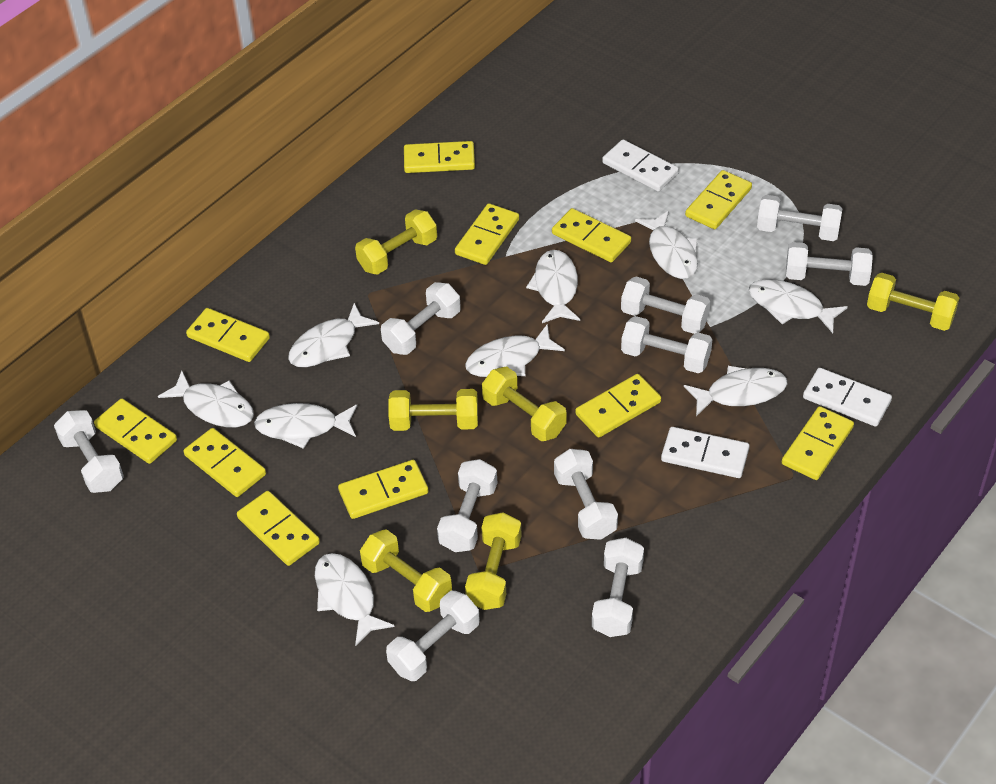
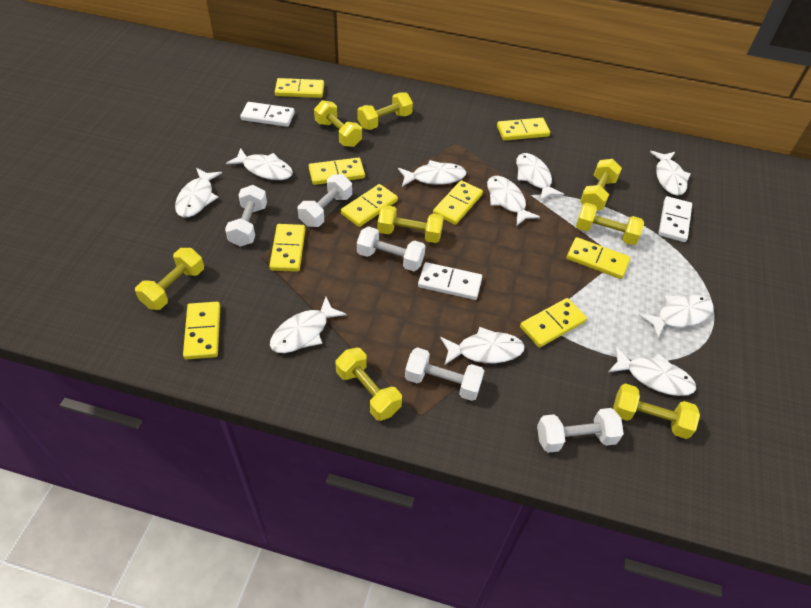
white dumbbell: [54,410,124,493] [381,282,461,355] [386,591,480,681] [437,459,497,552] [554,449,618,540] [592,538,644,637] [621,276,711,334] [621,316,712,373] [757,195,843,241] [786,242,873,286] = 10 -> [225,185,267,247] [298,174,352,227] [357,226,425,271] [405,347,484,401] [537,408,624,453] = 5
white fish: [158,371,254,427] [254,403,357,449] [288,303,379,367] [315,553,395,647] [465,324,565,377] [526,250,580,323] [635,211,698,279] [684,366,787,416] [749,279,848,333] = 9 -> [175,168,222,217] [226,148,293,180] [270,297,347,353] [398,160,466,187] [440,327,525,365] [487,176,540,225] [516,153,564,201] [608,347,696,396] [639,295,714,339] [650,151,691,196] = 10
yellow domino: [94,398,177,464] [184,428,266,497] [186,308,270,362] [237,491,320,566] [338,460,429,519] [404,141,475,173] [455,203,519,265] [552,208,631,262] [575,374,661,438] [685,170,752,229] [782,406,854,480] = 11 -> [183,302,220,360] [269,224,306,272] [275,78,324,98] [309,157,365,185] [341,184,398,227] [433,180,483,225] [497,118,550,141] [520,298,587,348] [567,237,630,279] = 9
yellow dumbbell: [355,209,437,275] [360,529,452,612] [389,389,478,431] [465,512,522,610] [482,367,567,441] [867,273,959,331] = 6 -> [135,248,204,310] [314,100,362,147] [335,348,402,421] [357,92,413,130] [378,205,444,243] [576,203,644,245] [580,159,622,210] [613,384,700,439] = 8

